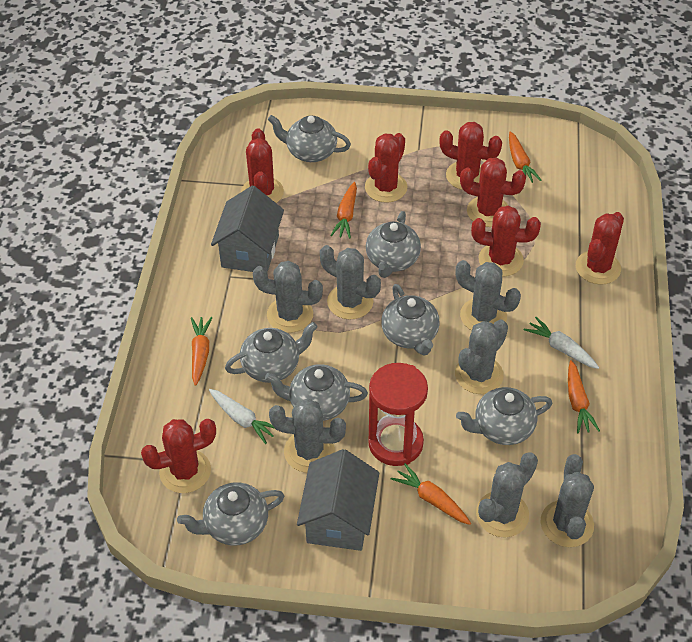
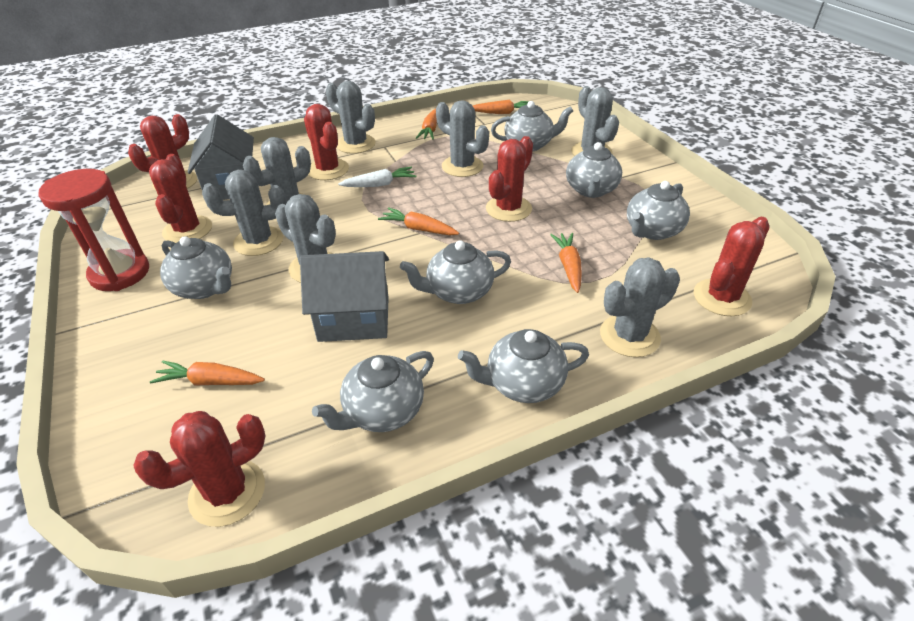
red cactus: [141,419,216,493] [241,128,284,203] [365,133,408,203] [439,122,502,190] [460,157,526,227] [471,205,541,276] [576,212,624,285] = 7 -> [128,114,197,190] [133,411,266,527] [149,154,212,243] [304,104,349,180] [486,136,533,222] [694,217,770,316] = 6
white carrot: [209,389,275,444] [524,317,599,369] = 2 -> [338,167,416,187] = 1

